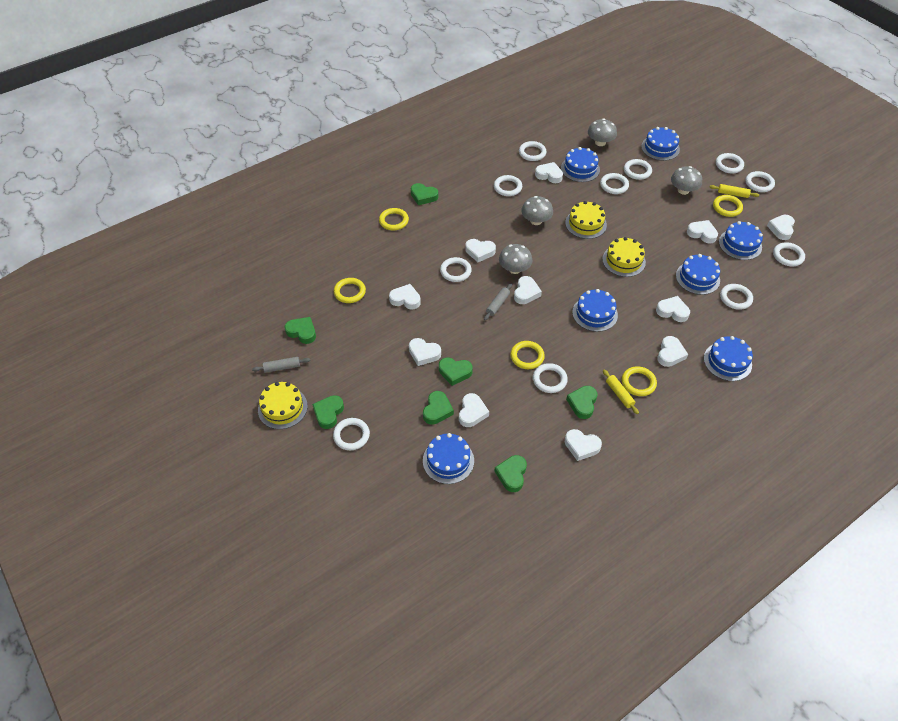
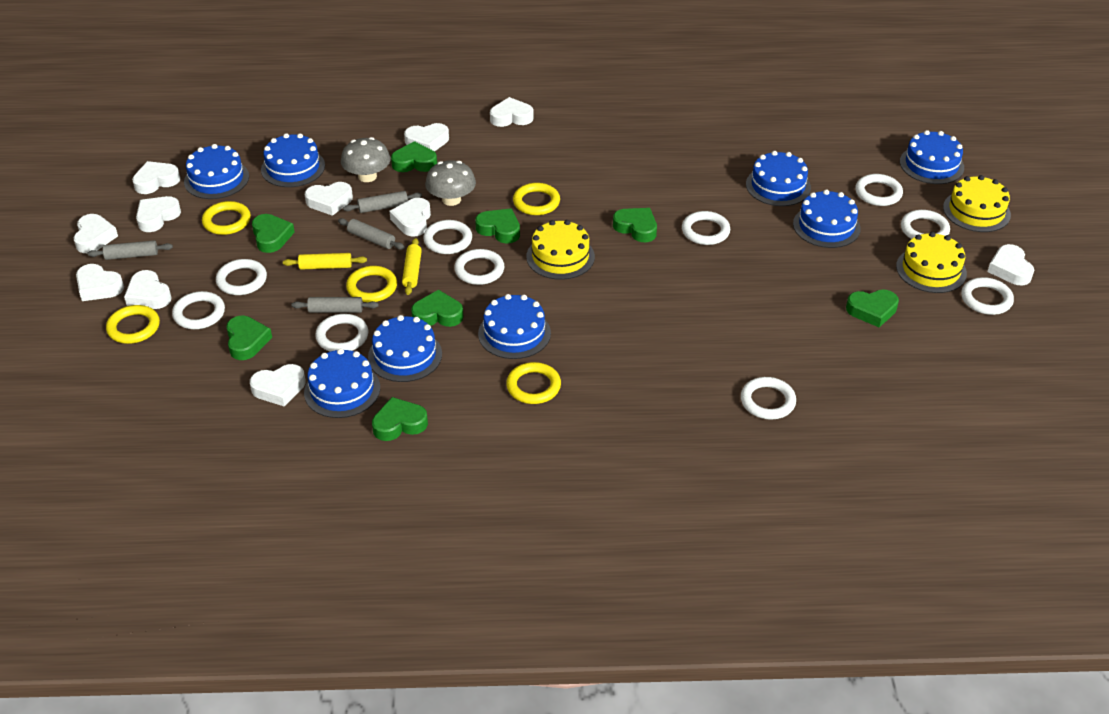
blue cake: [423,433,474,484] [561,147,600,182] [572,289,618,332] [641,127,680,161] [676,254,720,295] [704,336,753,381] [719,221,763,260] = 7 -> [184,144,249,199] [261,133,325,187] [304,348,380,418] [368,315,442,382] [478,294,551,359] [746,151,811,206] [793,190,861,248] [900,130,964,184] = 8
green heart: [285,317,316,344] [312,395,344,429] [411,183,438,205] [423,391,454,425] [439,358,473,386] [495,455,527,492] [566,386,597,419] = 7 -> [226,316,272,360] [252,214,295,253] [372,397,428,441] [391,141,437,172] [411,290,464,327] [475,208,520,244] [613,208,657,242] [846,289,899,327] = 8
grey mushroom: [499,244,532,274] [521,196,553,225] [588,119,617,146] [671,166,702,195] = 4 -> [341,137,390,182] [425,160,476,206] = 2
grey rolling pin: [252,357,310,373] [484,283,512,320] = 2 -> [88,240,173,260] [291,297,379,313] [338,218,405,250] [343,191,422,213] = 4
white ring: [333,418,370,450] [440,257,472,282] [494,175,522,196] [519,141,547,161] [533,363,568,393] [600,173,629,194] [624,159,652,180] [716,153,744,173] [720,284,753,310] [746,171,775,192] [773,242,805,266] = 11 -> [172,291,225,329] [216,259,267,295] [315,314,368,352] [423,220,472,254] [454,249,504,285] [682,211,730,245] [741,377,796,419] [855,174,903,206] [901,210,950,239] [961,277,1014,315] = 10

